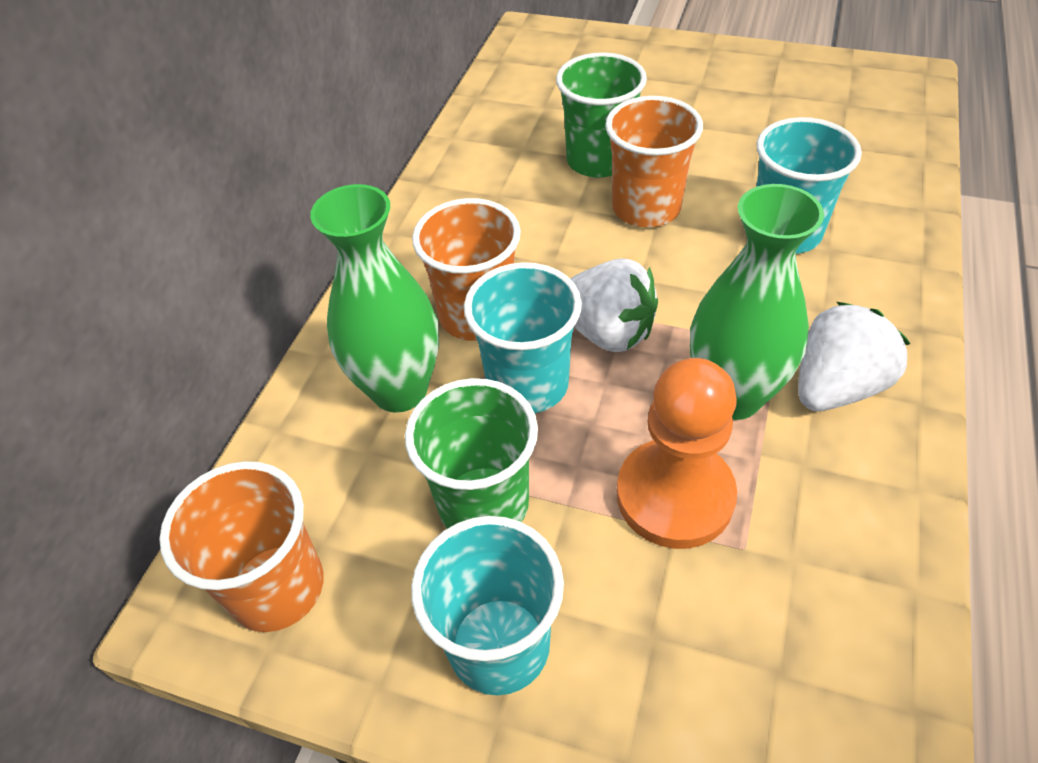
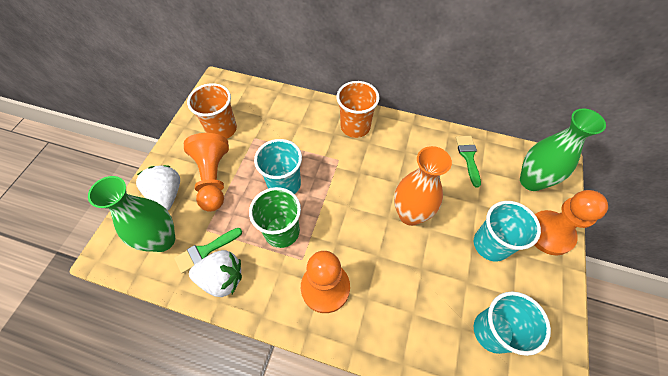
green brush: none = 0 -> [174,228,242,273] [456,136,481,187] = 2
green cup: [405,378,538,529] [556,52,647,178] = 2 -> [249,187,301,248] = 1
orange cup: [159,461,324,632] [412,198,521,341] [605,96,703,227] = 3 -> [187,83,237,139] [336,81,380,138] = 2
orange pawn: [617,358,737,549] = 1 -> [184,133,229,212] [301,251,350,313] [534,190,608,256] = 3
orange vase: none = 0 -> [394,146,452,226] = 1

